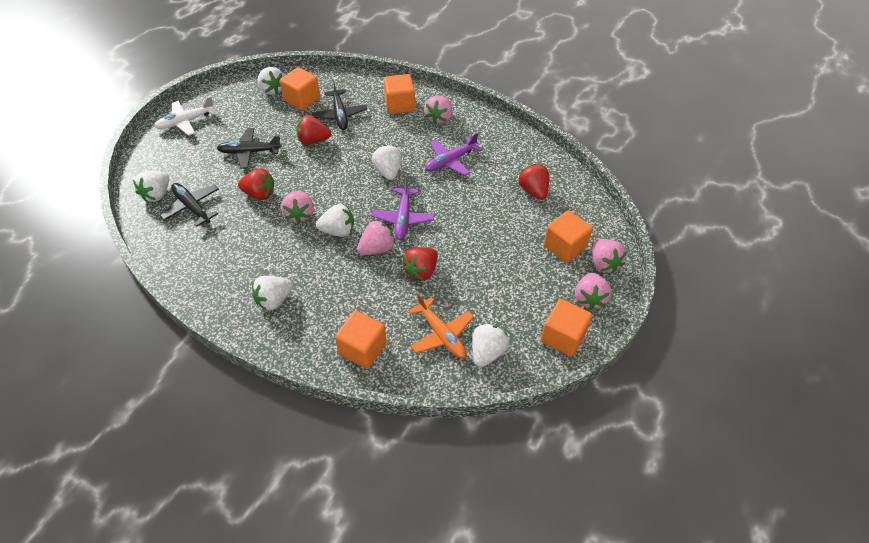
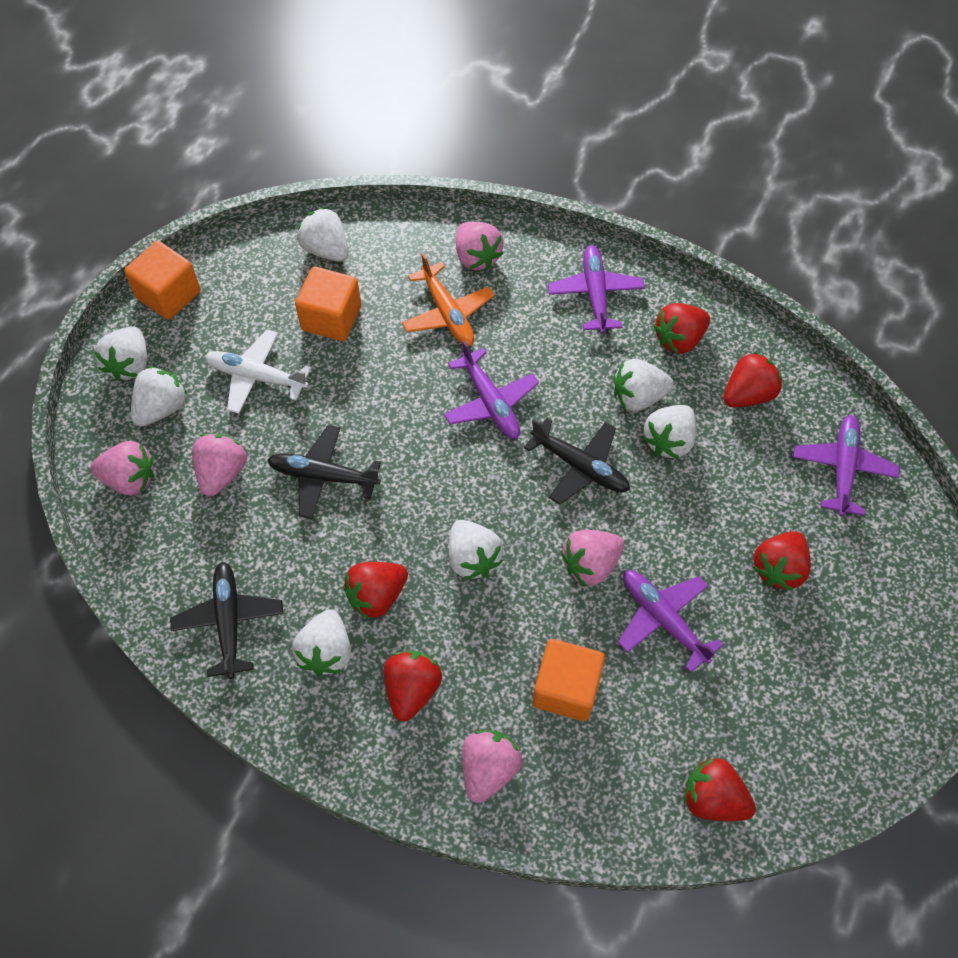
orange cube: [280,67,320,111] [335,311,386,369] [384,74,415,114] [541,299,592,357] [544,210,593,263] = 5 -> [124,241,201,320] [295,267,361,341] [533,639,605,721] = 3
purple plane: [371,178,435,240] [425,132,483,176] = 2 -> [444,340,539,439] [548,245,645,334] [618,570,723,673] [793,415,900,517] = 4
red strawberry: [238,168,274,200] [296,115,331,145] [402,247,438,281] [518,164,549,200] = 4 -> [343,562,408,619] [384,651,442,721] [653,303,710,354] [684,758,756,821] [723,352,782,408] [753,531,811,591] = 6
white strawberry: [133,171,169,202] [252,276,293,311] [258,67,284,95] [316,204,354,237] [372,145,402,180] [472,323,509,367] = 6 -> [95,326,147,381] [131,366,188,426] [292,609,351,676] [297,207,349,262] [449,520,503,579] [614,359,674,411] [642,405,696,459] = 7

